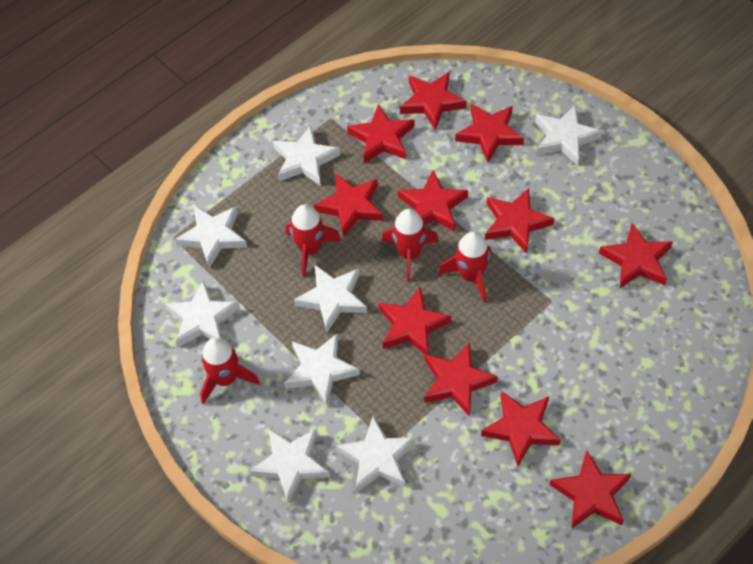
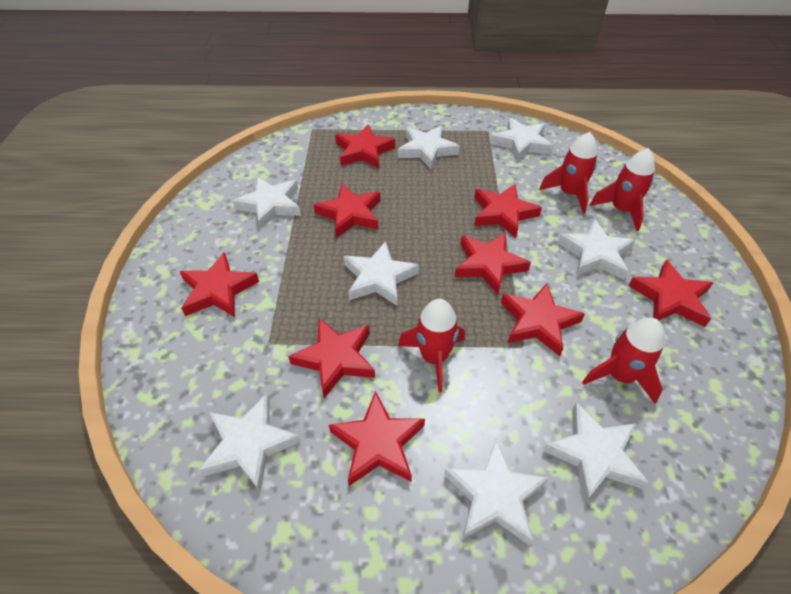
red star: [314,173,383,236] [347,104,415,164] [379,287,451,355] [398,171,468,231] [400,72,467,130] [424,342,498,417] [455,104,524,162] [481,391,561,466] [485,188,554,253] [549,450,631,529] [599,223,673,288] = 11 -> [179,252,259,317] [288,318,375,398] [314,184,381,238] [329,391,425,486] [335,125,395,169] [455,232,531,294] [474,184,542,238] [501,283,585,356] [628,259,713,327] = 9

